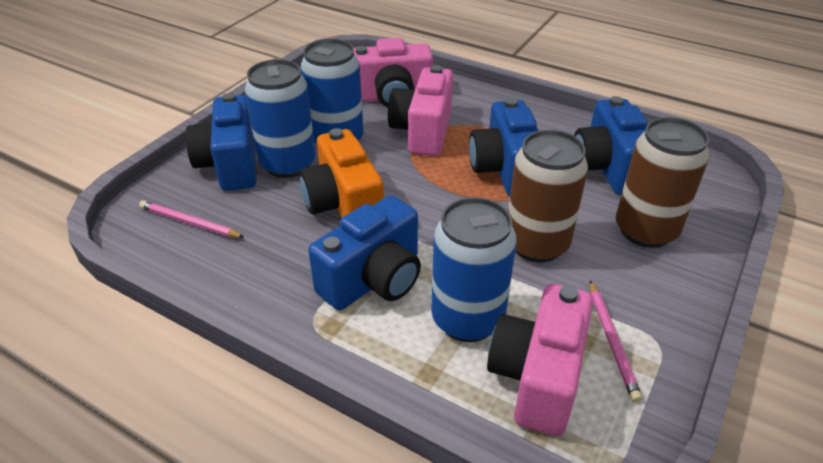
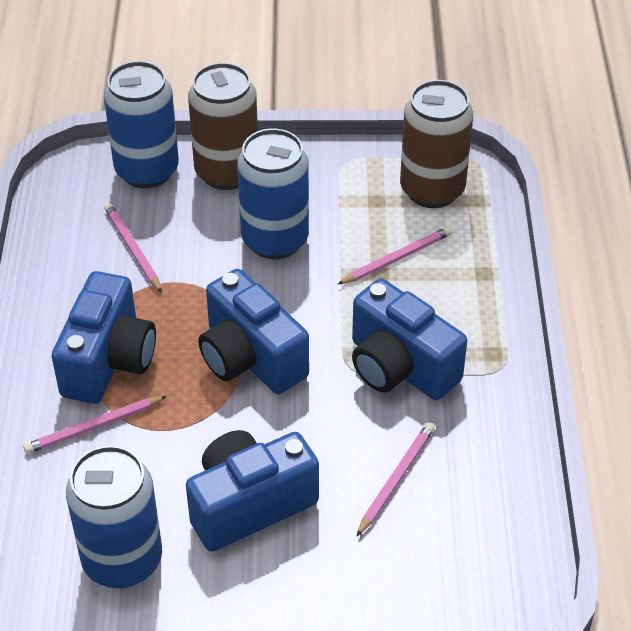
orange camera: [299,128,384,218] = 1 -> none = 0
pink camera: [354,38,433,107] [388,65,453,156] [487,284,593,436] = 3 -> none = 0
pink pencil: [139,200,245,238] [590,281,642,402] = 2 -> [23,396,167,454] [104,203,162,293] [337,227,452,285] [356,422,435,537] = 4

